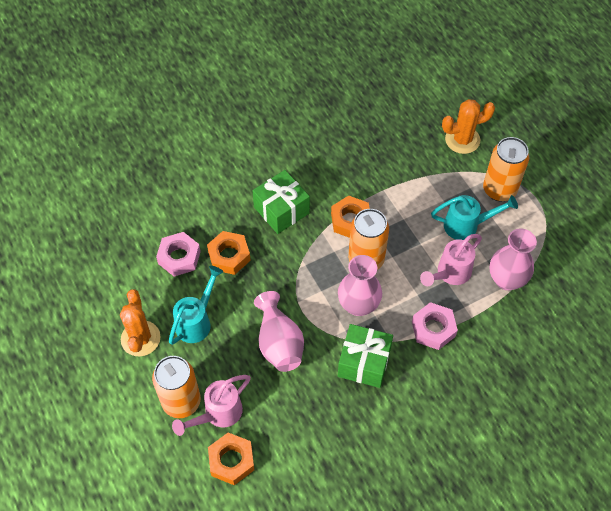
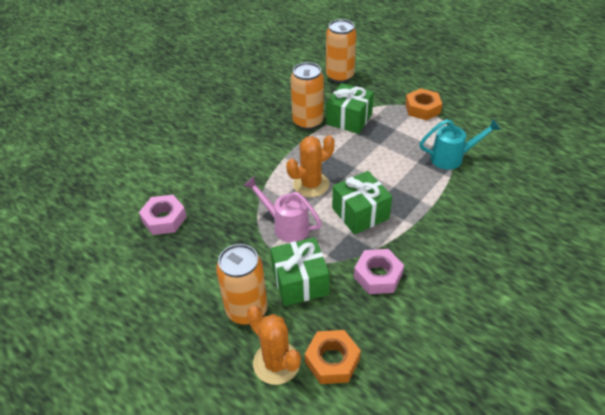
green gift: [252,170,310,234] [338,324,393,388] = 2 -> [270,237,330,306] [326,83,374,134] [332,171,392,235] = 3
orange nut: [207,231,251,275] [208,432,254,485] [331,195,370,238] = 3 -> [305,330,361,384] [405,88,442,120] = 2
pink vase: [254,291,304,372] [338,255,382,316] [489,229,537,290] = 3 -> none = 0
pink watering can: [172,375,251,436] [420,234,482,286] = 2 -> [243,176,322,243] = 1
turquoise watering can: [169,266,223,345] [431,195,518,240] = 2 -> [419,119,501,170] = 1

